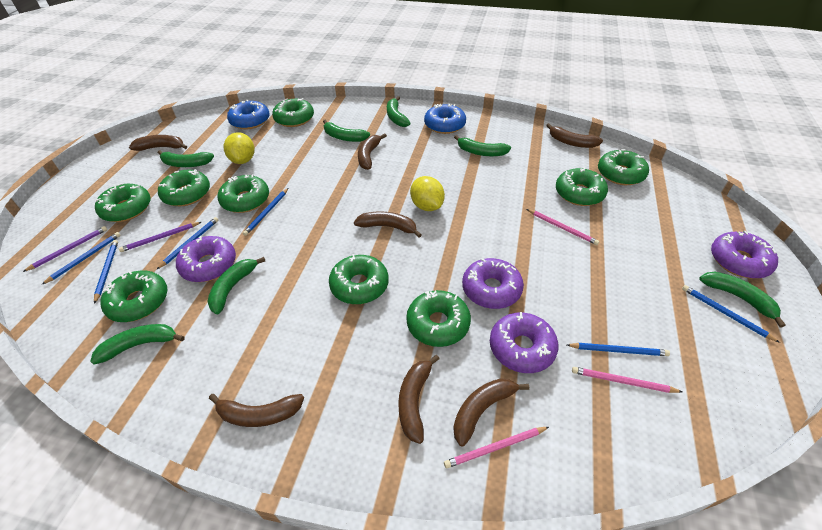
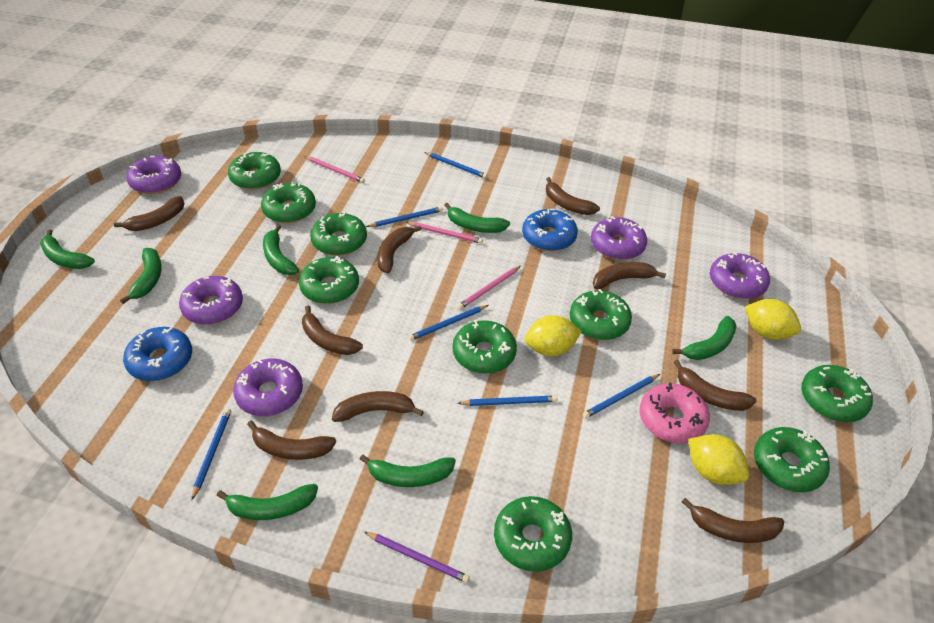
brown banana: [129,135,187,151] [209,394,304,427] [354,212,422,238] [358,134,387,170] [398,355,440,444] [453,378,529,446] [546,123,603,148] = 7 -> [114,196,184,231] [247,421,336,460] [302,305,363,355] [332,391,424,422] [377,226,422,273] [546,177,600,215] [593,262,666,289] [674,360,756,411] [682,498,784,543] = 9
pink donut: none = 0 -> [640,382,710,443] = 1
purple donut: [176,236,236,282] [462,258,524,309] [490,312,558,373] [711,231,778,279] = 4 -> [126,156,181,194] [179,276,243,325] [233,359,303,416] [591,216,647,260] [710,252,770,299] = 5
purple pencil: [23,226,107,272] [119,222,201,252] = 2 -> [365,532,470,583] = 1
yellow lemon: [224,132,255,164] [410,176,445,211] = 2 -> [525,315,582,356] [688,434,749,485] [744,299,801,340] = 3

